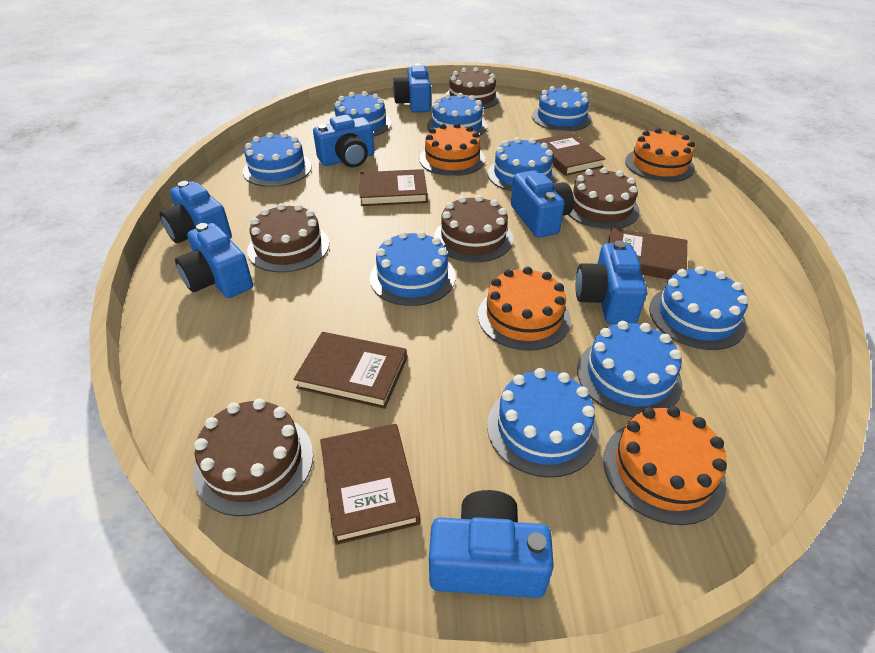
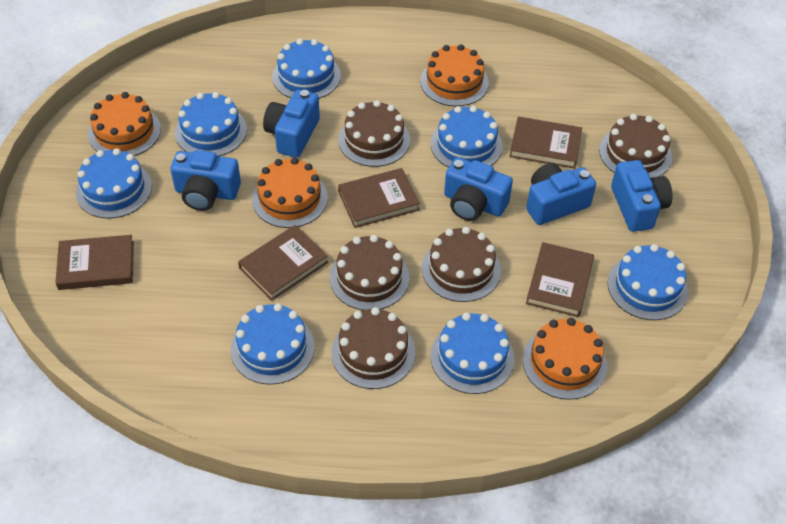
blue cake: [243,132,312,187] [334,91,391,137] [370,231,455,306] [427,93,487,136] [487,368,599,478] [488,137,557,192] [532,85,592,131] [577,321,682,417] [649,266,749,350] = 9 -> [76,148,152,219] [175,92,247,156] [230,303,315,385] [272,39,341,99] [430,312,514,394] [431,106,503,168] [607,244,688,320] = 7
blue camera: [160,181,232,243] [175,223,253,298] [313,114,375,168] [393,63,431,113] [429,490,554,598] [511,170,574,238] [576,241,647,324] = 7 -> [170,150,241,211] [263,90,320,158] [444,157,513,221] [526,163,596,225] [611,160,673,232] = 5

